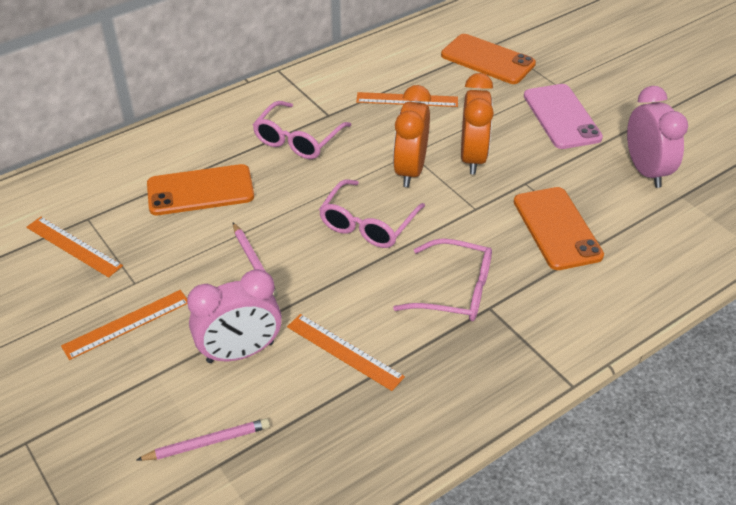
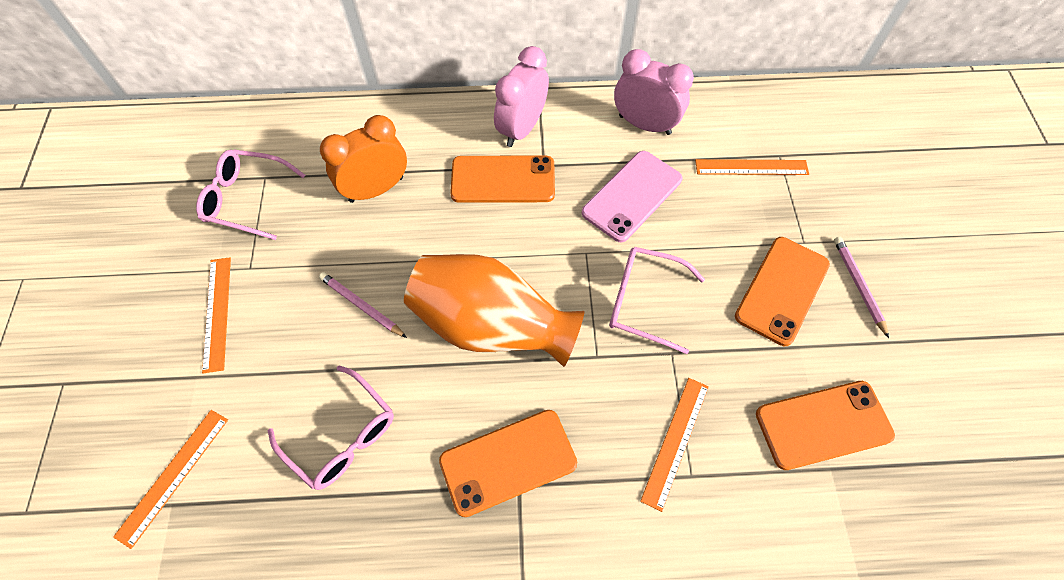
orange clock: [393,85,431,187] [461,73,494,174] = 2 -> [320,115,407,203] = 1
orange phone: [147,164,254,215] [441,34,536,84] [514,187,604,270] = 3 -> [439,410,577,517] [450,156,555,203] [735,237,830,346] [756,381,895,470] = 4
orange vase: none = 0 -> [404,254,584,367] = 1

